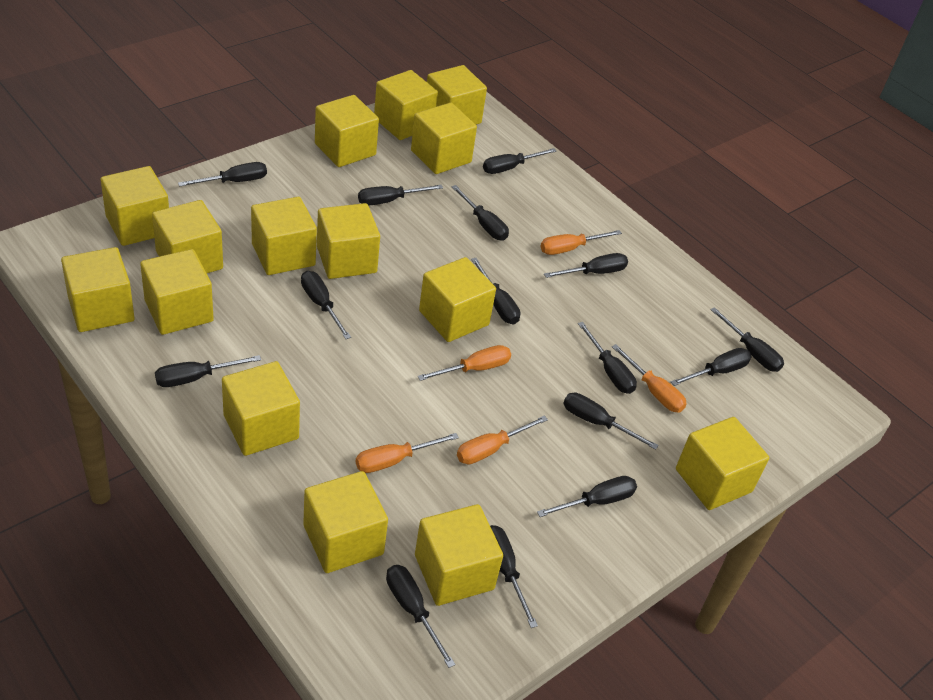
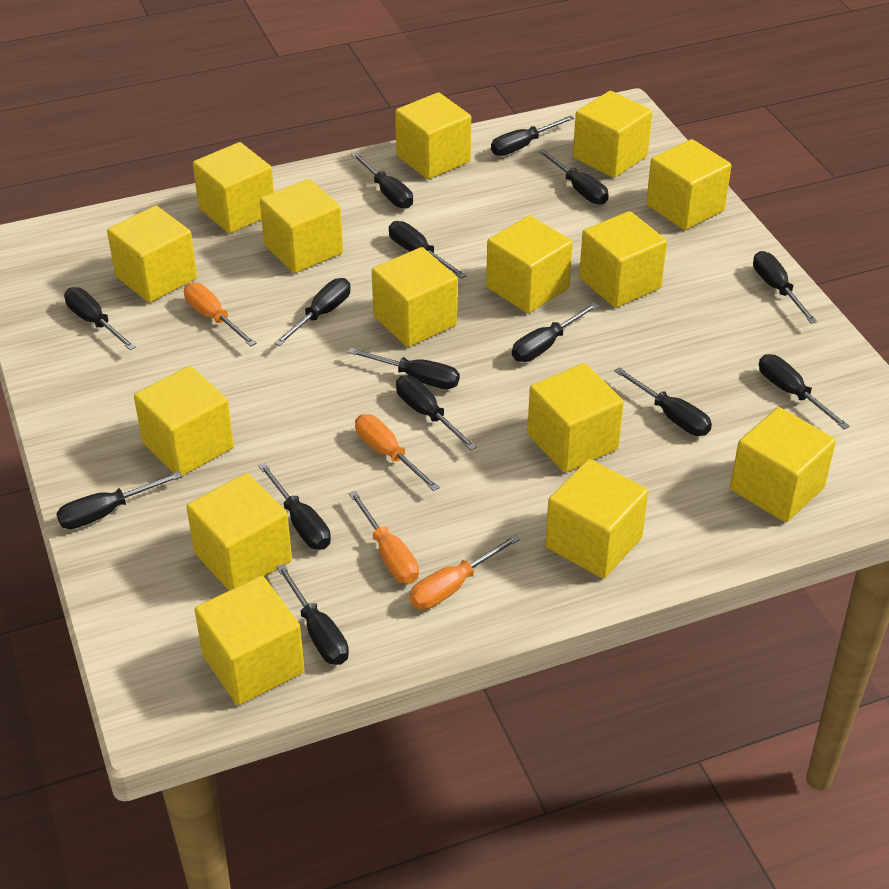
orange screwdriver: [355,433,459,473] [418,345,511,381] [457,416,548,464] [540,230,622,255] [612,344,687,412] = 5 -> [184,283,257,346] [349,490,419,584] [355,414,440,491] [409,534,520,610] = 4

